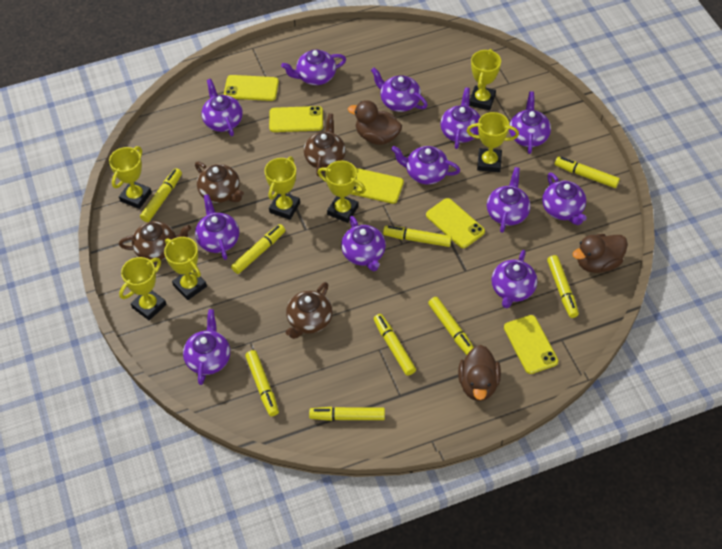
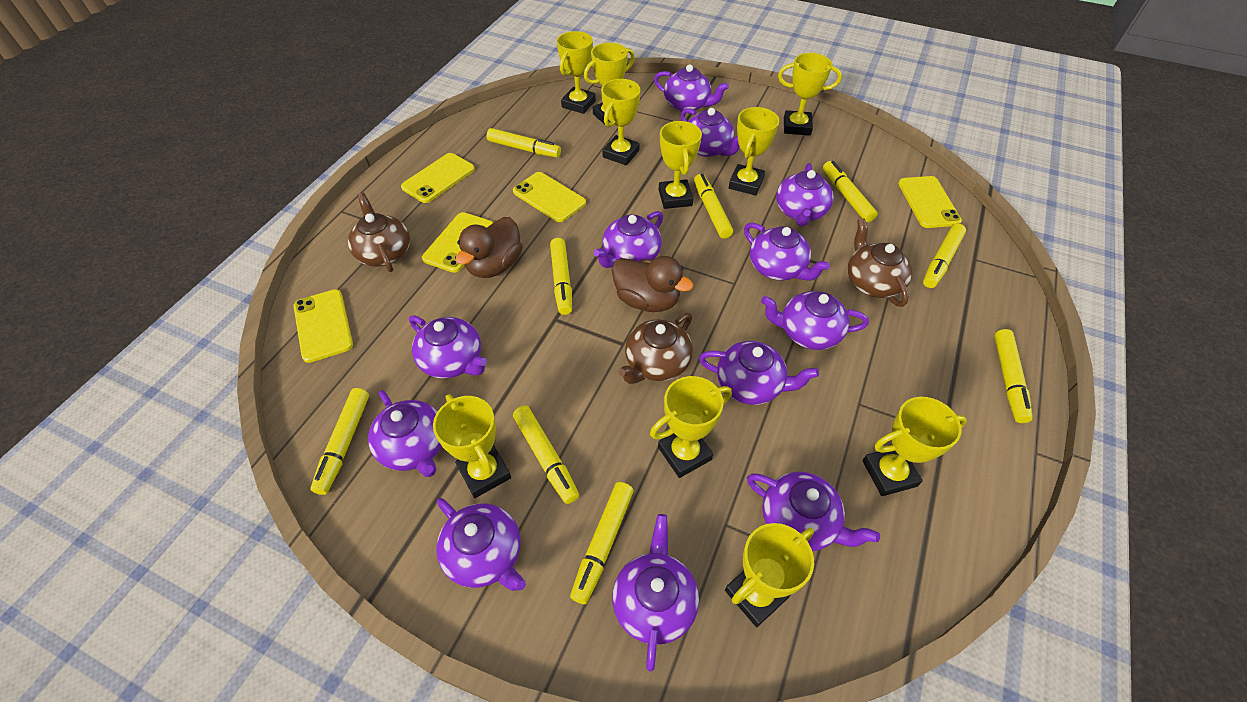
brown duck: [348,100,402,145] [458,345,501,401] [573,234,628,273] = 3 -> [456,217,523,278] [612,256,693,312] = 2
brown teapot: [119,221,191,262] [195,162,244,203] [286,282,333,339] [304,113,346,176] = 4 -> [348,192,410,272] [618,313,693,384] [847,218,912,307] = 3
yellow trophy: [109,146,152,209] [119,257,166,320] [164,237,207,300] [264,157,300,220] [318,161,366,223] [467,112,519,172] [469,49,501,110] = 7 -> [433,394,511,498] [557,31,596,114] [584,42,635,124] [601,79,640,165] [650,376,732,478] [659,121,702,209] [725,523,814,627] [729,107,779,196] [778,53,842,136] [863,397,967,496] = 10

